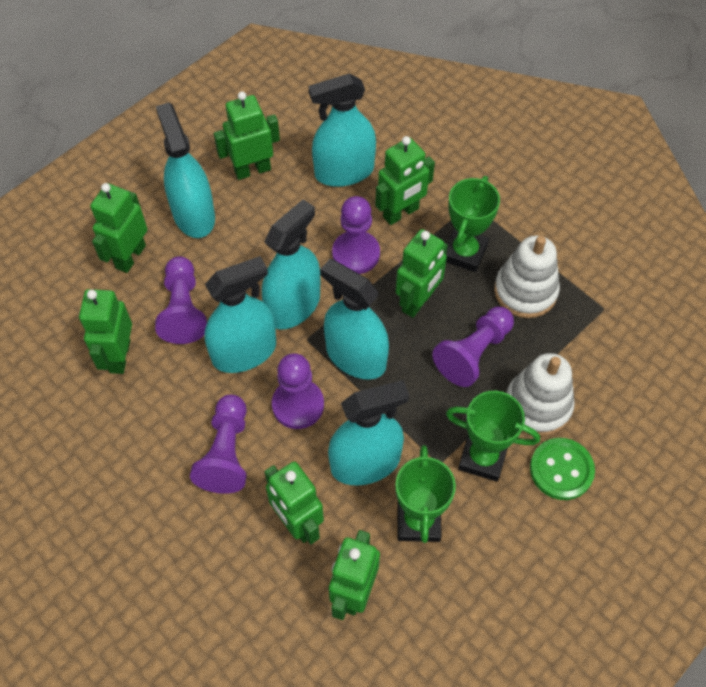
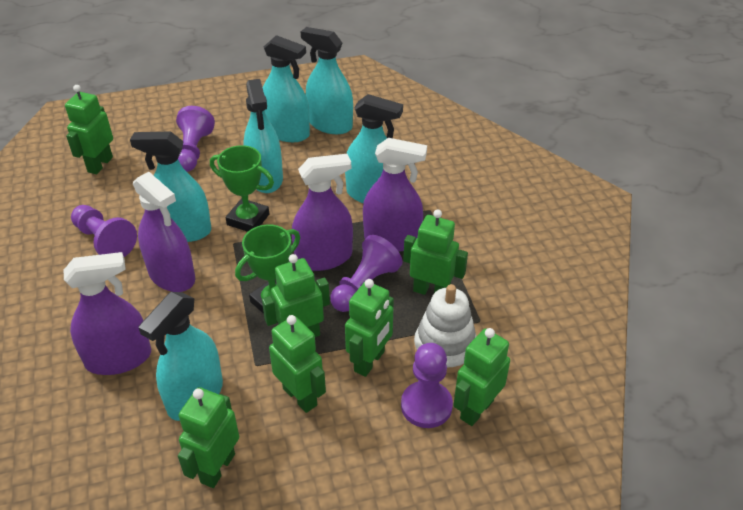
green button: [530,438,595,500] = 1 -> none = 0
green trophy: [395,445,456,543] [446,176,500,272] [446,391,540,482] = 3 -> [210,145,274,232] [235,225,300,314] = 2
purple pawn: [155,256,207,344] [190,395,247,494] [272,353,324,429] [332,196,380,274] [432,307,514,387] = 5 -> [71,205,137,257] [176,106,215,172] [330,235,403,312] [401,343,453,428] = 4
purple spray bottle: none = 0 -> [64,252,151,375] [133,172,195,292] [292,154,353,271] [363,138,427,251] = 4
white stacking toy: [494,236,560,318] [506,353,575,436] = 2 -> [414,284,476,373] = 1

